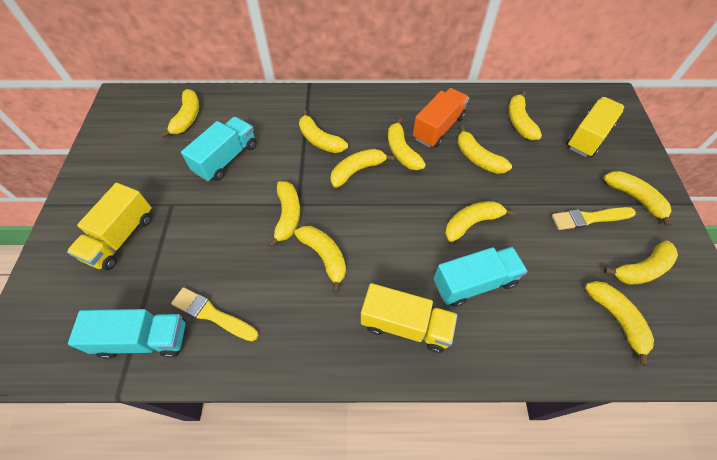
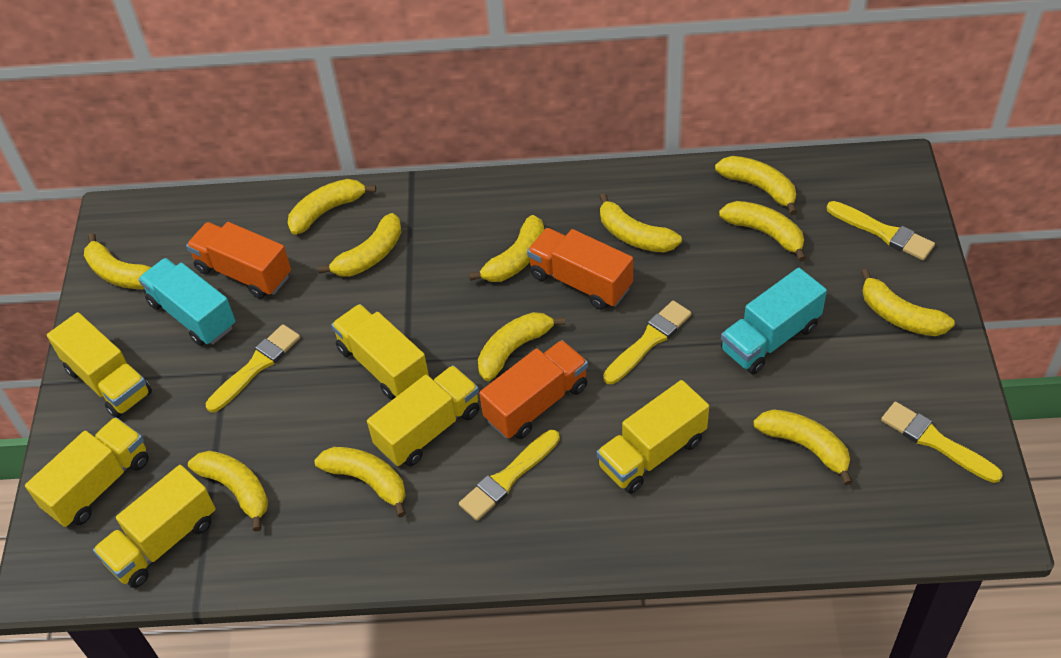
orange truck: [413,88,469,148] = 1 -> [186,222,291,299] [479,340,588,439] [527,228,633,310] = 3
turquoise truck: [68,309,186,359] [181,117,256,182] [434,247,528,307] = 3 -> [138,258,236,346] [721,268,827,374] = 2
yellow brush: [171,287,258,341] [552,207,636,230] = 2 -> [206,324,300,412] [459,430,560,521] [603,300,692,384] [827,201,935,260] [881,402,1003,483] = 5
yellow truck: [67,183,152,270] [361,283,458,353] [567,97,624,157] = 3 -> [25,417,149,527] [47,312,152,418] [93,465,216,588] [331,304,429,400] [367,365,480,466] [597,380,709,494] = 6

